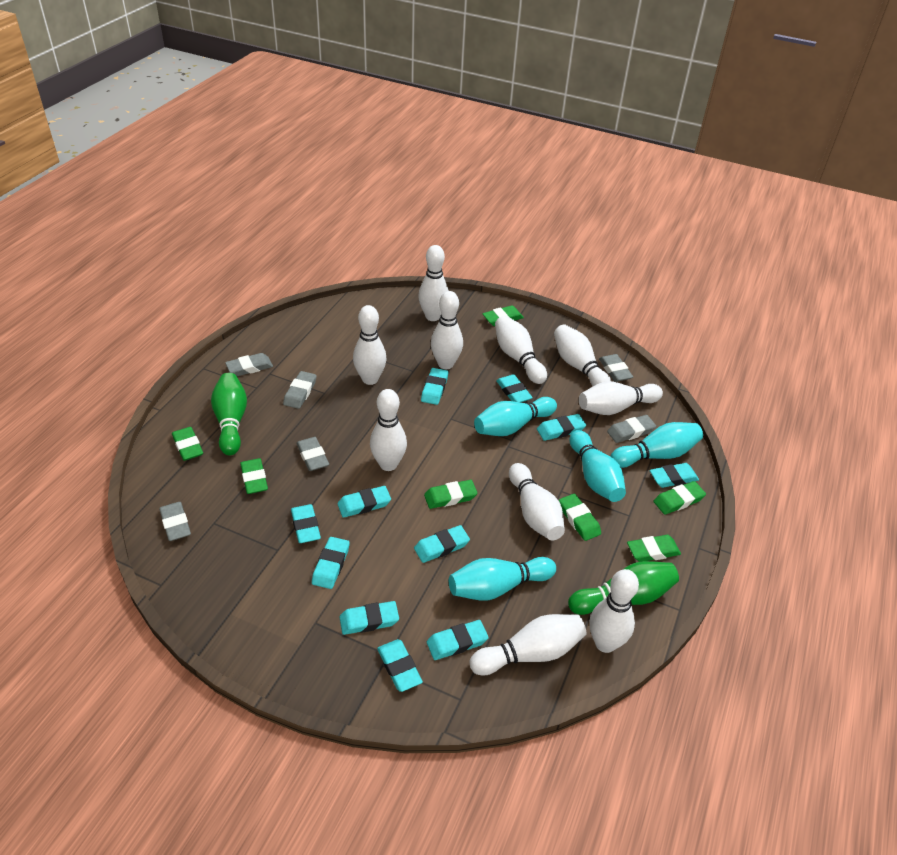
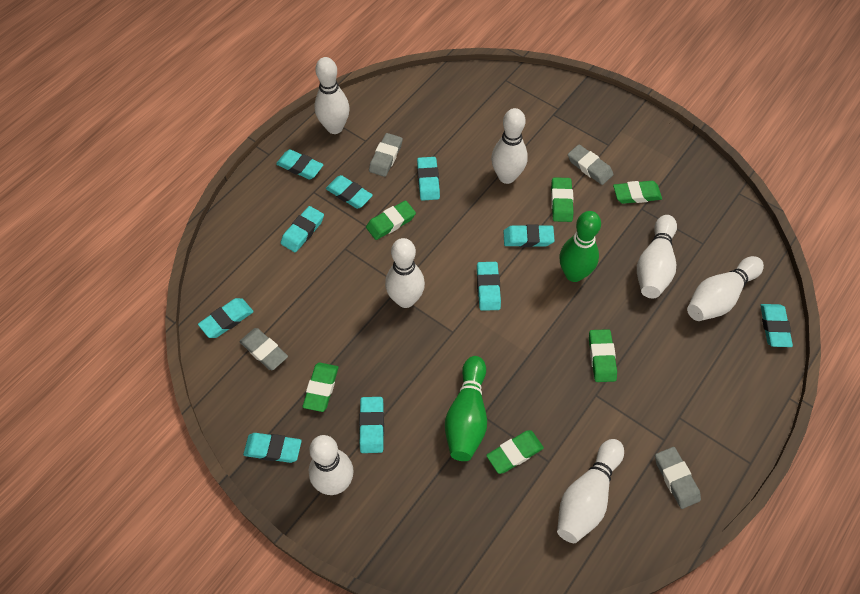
green eraser: [172,427,203,461] [240,458,268,494] [424,480,478,509] [482,305,524,326] [559,494,601,541] [627,535,681,562] [653,481,706,515] = 7 -> [303,363,338,412] [366,200,416,240] [486,430,544,474] [551,177,574,222] [589,329,617,382] [613,181,662,204] = 6
grey eraser: [159,502,191,541] [225,353,273,376] [283,371,317,409] [296,437,329,471] [599,354,633,382] [607,415,656,443] = 6 -> [239,328,288,370] [369,133,403,177] [568,145,614,185] [655,447,701,509] = 4
turquoise bowling pin: [449,557,556,600] [474,397,557,436] [569,430,626,502] [610,422,703,468] = 4 -> none = 0
turquoise eraser: [291,504,321,543] [312,537,350,589] [337,486,391,518] [340,601,399,635] [377,639,423,692] [414,525,470,563] [421,368,448,405] [427,620,489,660] [496,374,533,402] [537,414,586,441] [650,463,699,488] = 11 -> [198,298,254,338] [243,433,302,463] [276,149,324,180] [281,206,324,252] [326,175,373,209] [359,397,384,453] [417,157,440,201] [477,262,501,311] [503,224,555,247] [760,304,793,347] = 10
white bowling pin: [353,305,387,385] [370,389,407,471] [418,245,449,321] [431,291,463,369] [470,614,587,675] [495,316,547,384] [509,463,565,541] [554,324,612,386] [579,381,663,415] [590,569,639,653] = 10 -> [309,435,354,495] [314,57,350,134] [385,238,425,308] [491,108,528,184] [557,439,624,543] [637,215,677,298] [687,256,764,321] = 7

